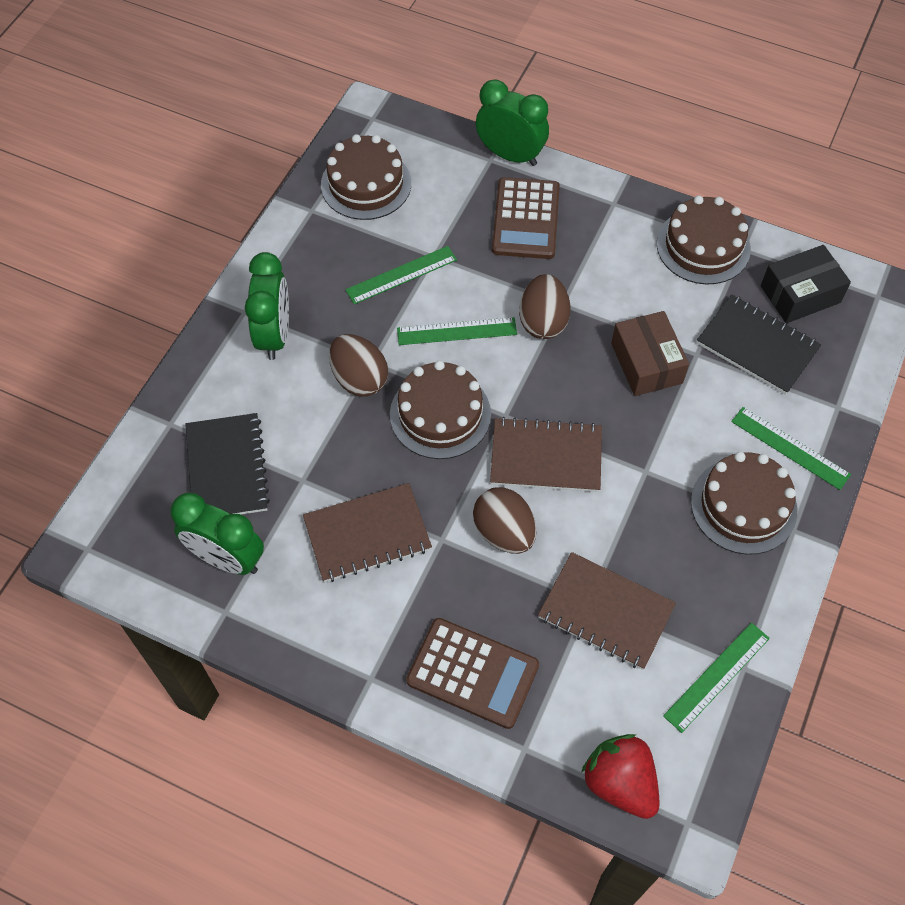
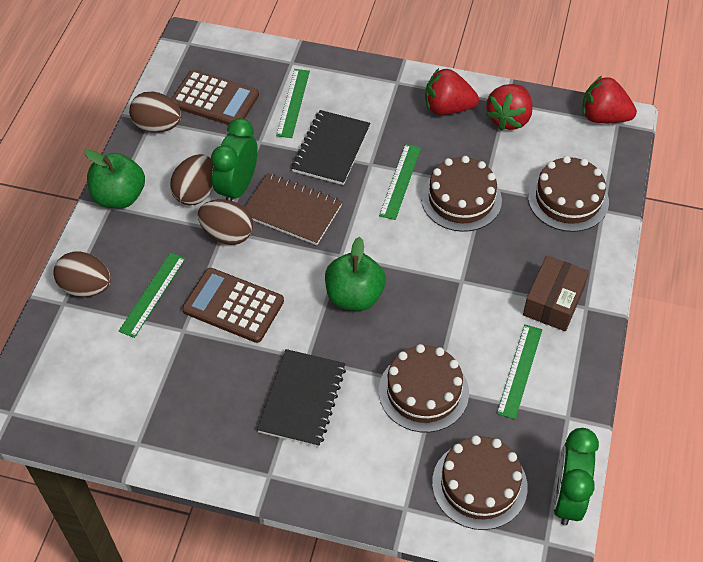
black box: [761,245,851,323] = 1 -> none = 0
brown egg: [329,334,388,397] [473,487,536,554] [519,274,571,339] = 3 -> [53,251,111,297] [129,92,181,133] [170,154,213,205] [198,199,253,245] = 4
brown notebook: [303,483,432,582] [490,417,602,492] [538,552,676,670] = 3 -> [245,173,342,245] = 1
green apple: none = 0 -> [85,149,145,208] [325,237,386,311] = 2
green clock: [170,493,264,575] [245,252,289,360] [476,80,549,166] = 3 -> [211,118,258,201] [553,428,599,525] = 2
red strawberry: [581,734,660,819] = 1 -> [425,68,479,115] [486,84,533,131] [582,76,637,123] = 3

